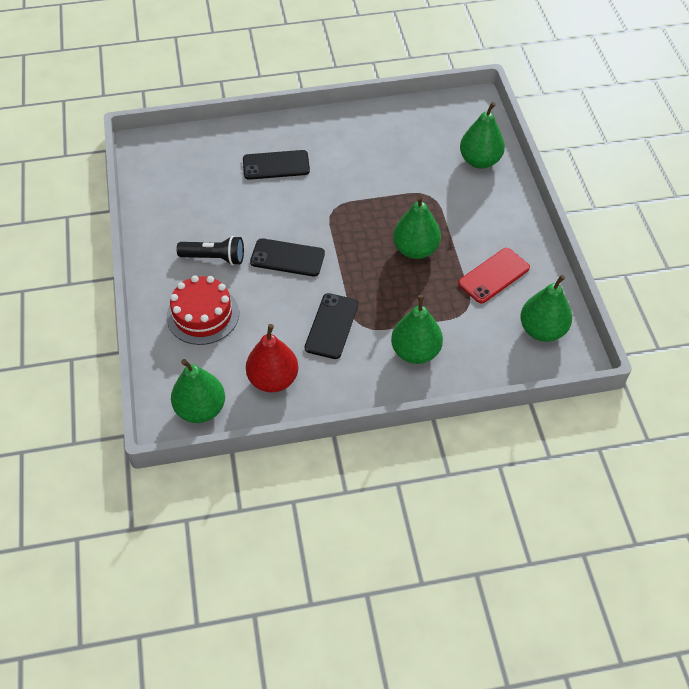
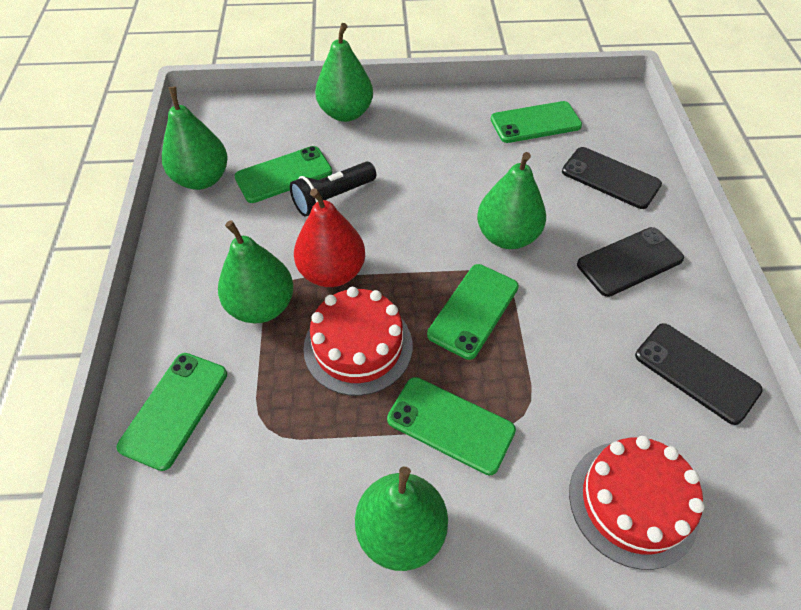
green phone: none = 0 -> [117,353,227,471] [234,146,332,203] [387,377,516,475] [427,264,519,360] [491,101,582,143] = 5
red cake: [167,275,239,345] = 1 -> [303,287,413,396] [569,436,704,570] = 2
red phone: [458,248,530,303] = 1 -> none = 0

